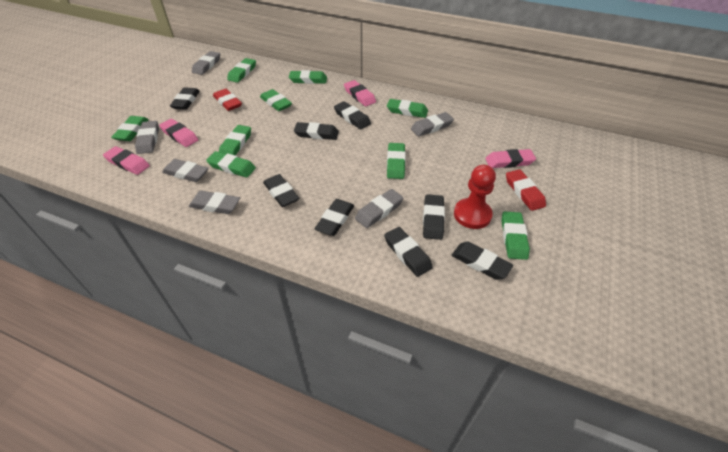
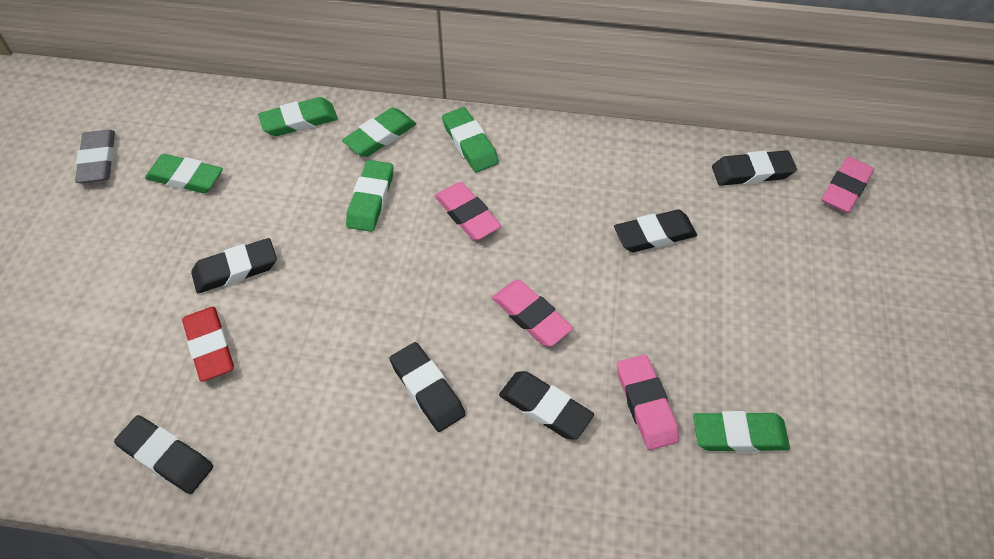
black eraser: [170,87,200,110] [263,174,299,207] [294,122,339,140] [314,199,354,236] [334,101,371,129] [384,227,433,277] [423,194,445,240] [452,241,513,280] = 8 -> [114,415,213,494] [191,238,277,293] [390,342,465,432] [499,371,594,439] [614,210,697,252] [712,150,797,186] = 6
green eraser: [111,116,149,141] [206,151,256,178] [219,125,251,155] [227,58,256,83] [260,89,292,111] [289,70,327,84] [387,99,428,118] [387,143,406,179] [502,212,530,260] = 9 -> [145,154,223,193] [258,97,338,136] [342,107,416,157] [346,160,393,232] [442,107,499,172] [693,411,790,452] = 6
grey eraser: [135,121,159,154] [162,159,209,182] [189,191,240,214] [192,51,220,75] [355,189,403,228] [411,112,454,136] = 6 -> [75,129,115,184] = 1
red eraser: [213,89,242,111] [506,169,546,211] = 2 -> [182,307,234,382] = 1
red pawn: [454,165,496,229] = 1 -> none = 0

